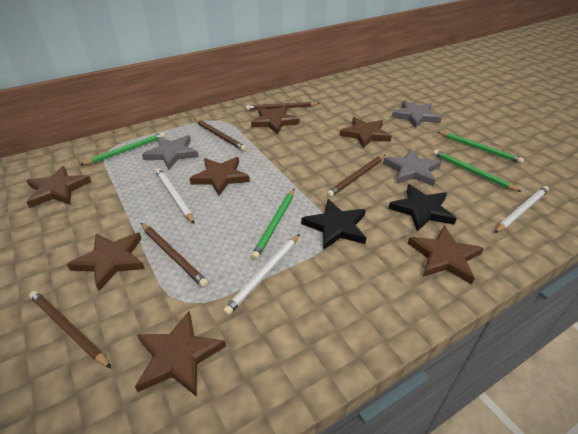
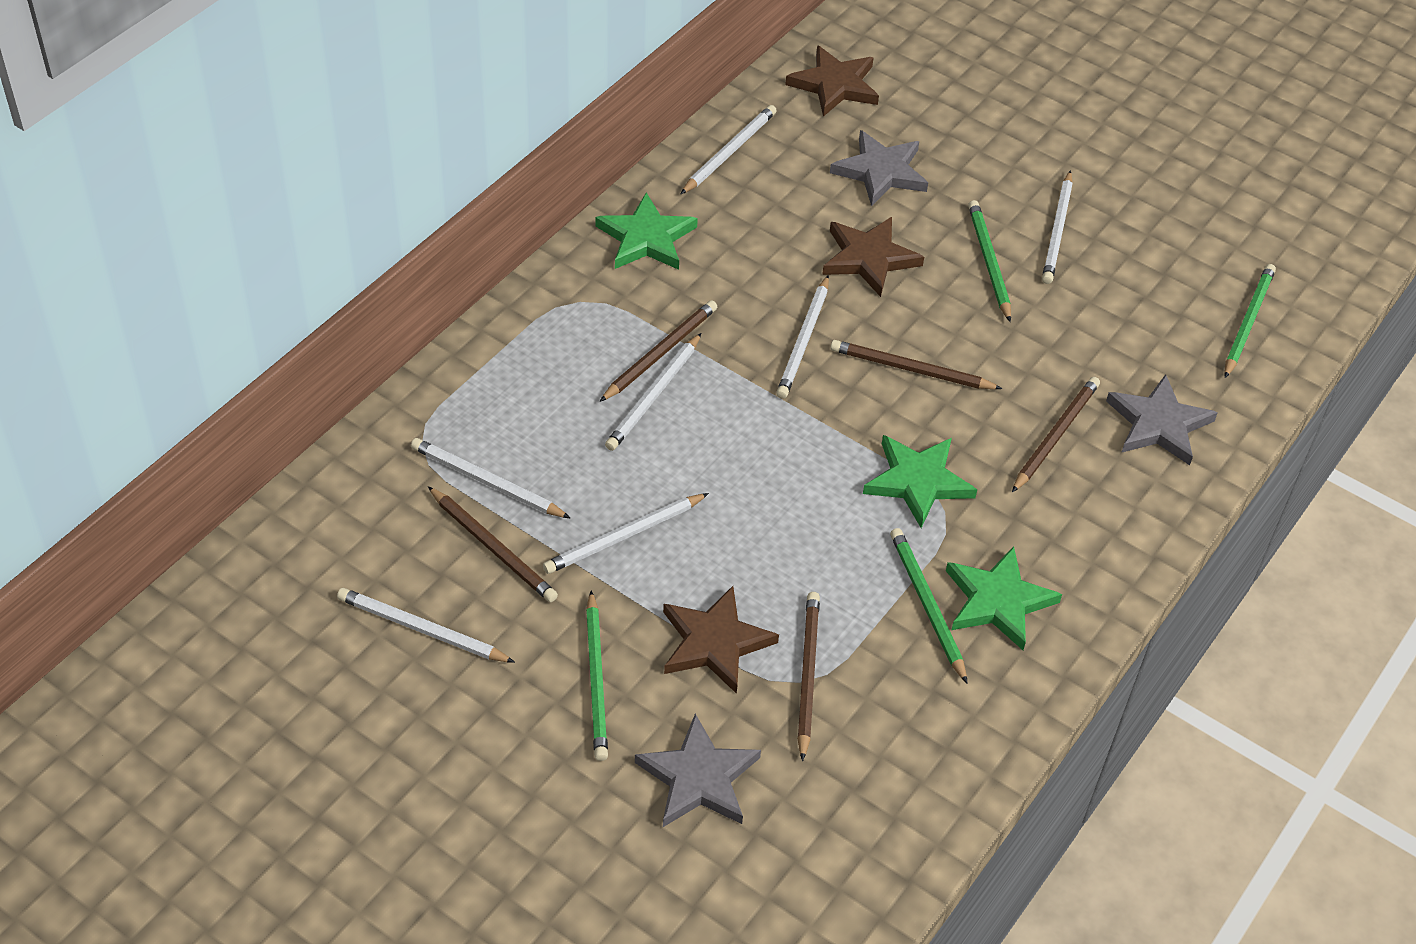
black star: [301,199,366,250] [388,184,457,231] = 2 -> none = 0
brown star: [26,166,91,208] [67,232,145,291] [135,311,226,397] [189,157,250,196] [251,106,300,135] [339,117,392,148] [408,226,484,284] = 7 -> [663,586,779,694] [785,45,879,117] [822,217,924,297] = 3
green star: none = 0 -> [595,192,698,270] [863,435,977,528] [946,546,1062,650] = 3
white pencil: [156,168,194,224] [223,234,300,315] [495,186,549,233] = 3 -> [337,588,515,663] [411,438,570,518] [543,493,709,574] [605,333,701,451] [681,105,777,194] [776,275,829,399] [1042,170,1073,284] = 7

